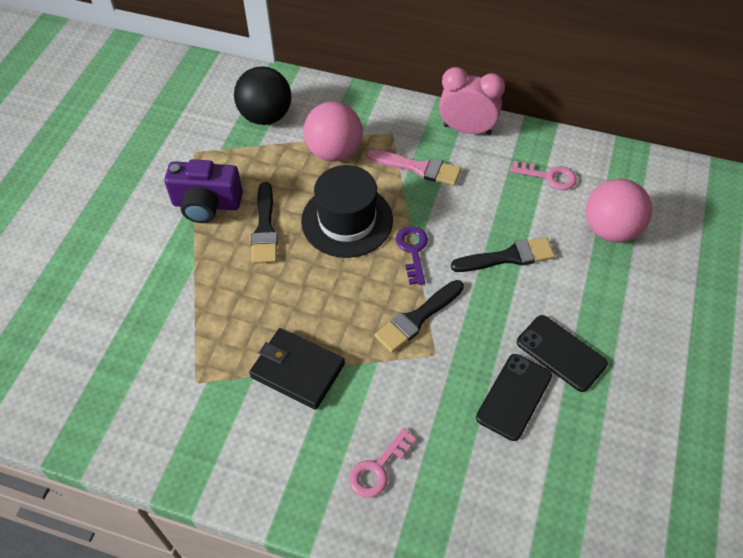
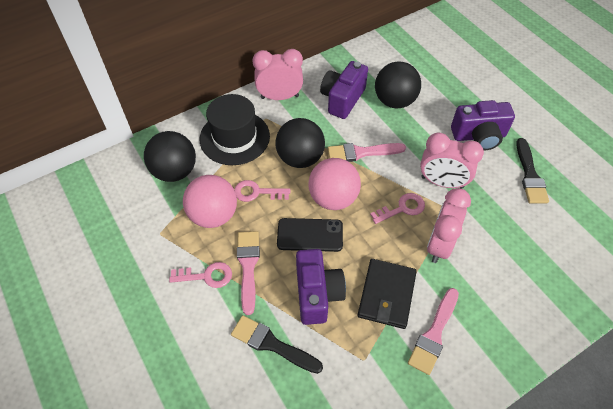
black ball: [234,66,291,125] = 1 -> [144,131,196,182] [275,118,325,168] [375,62,421,109] = 3
black brush: [251,182,278,264] [375,280,464,353] [451,237,555,272] = 3 -> [231,315,323,374] [516,138,549,203] = 2
black phone: [476,354,552,441] [517,315,608,392] = 2 -> [277,218,343,252] = 1
pink brush: [367,149,461,186] = 1 -> [237,231,260,315] [327,143,406,162] [408,288,459,375] = 3
pink clock: [439,67,505,135] = 1 -> [253,49,303,100] [420,133,484,189] [427,188,471,263] = 3
pink key: [349,428,416,498] [510,161,577,190] = 2 -> [169,262,232,288] [234,180,290,202] [370,193,425,224] = 3
purple camera: [164,159,243,223] = 1 -> [296,249,346,325] [320,61,368,119] [451,100,515,151] = 3
purple key: [396,226,428,285] = 1 -> none = 0

